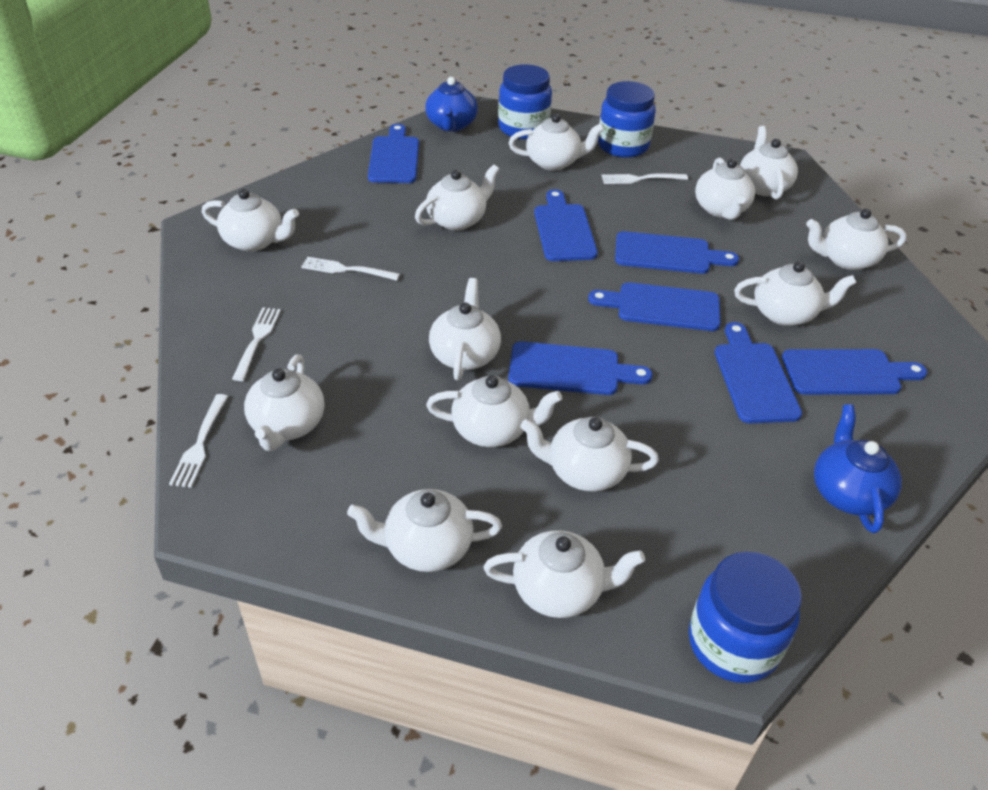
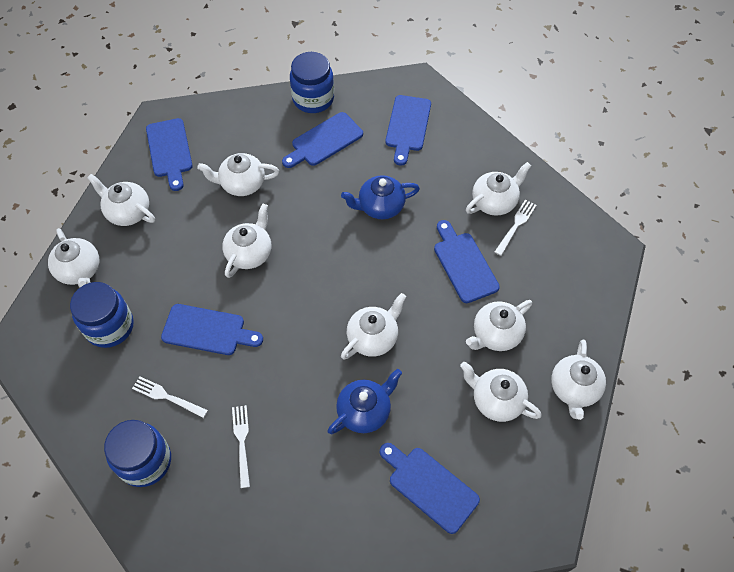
blue cutting board: [368,124,419,183] [508,341,653,395] [534,189,598,261] [588,282,721,331] [615,231,739,274] [715,322,802,423] [782,349,927,395] = 7 -> [146,118,193,191] [161,304,263,355] [282,112,363,168] [380,443,480,534] [385,95,431,166] [434,220,500,303] = 6
white fork: [169,394,228,488] [232,307,281,381] [301,257,400,281] [601,173,688,184] = 4 -> [132,376,208,418] [232,405,250,488] [495,199,537,256] = 3
white teapot: [202,189,299,252] [244,354,325,451] [347,489,502,572] [415,165,500,231] [426,375,562,447] [429,278,501,380] [484,530,645,618] [509,114,604,171] [520,417,659,492] [695,157,755,219] [734,261,856,326] [740,126,798,199] [806,209,907,270] = 13 -> [48,228,99,287] [87,174,155,226] [197,153,279,196] [222,203,271,278] [341,293,406,360] [460,361,542,422] [466,162,531,216] [466,300,532,351] [551,340,606,420] = 9

